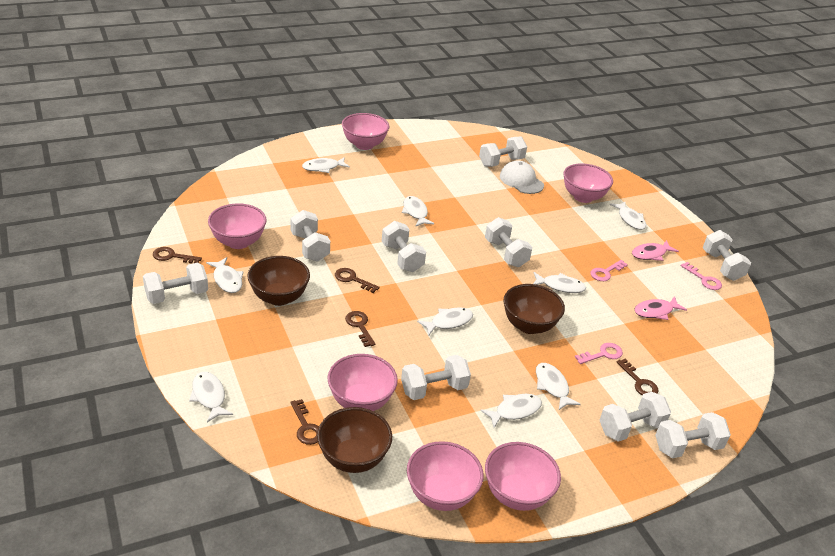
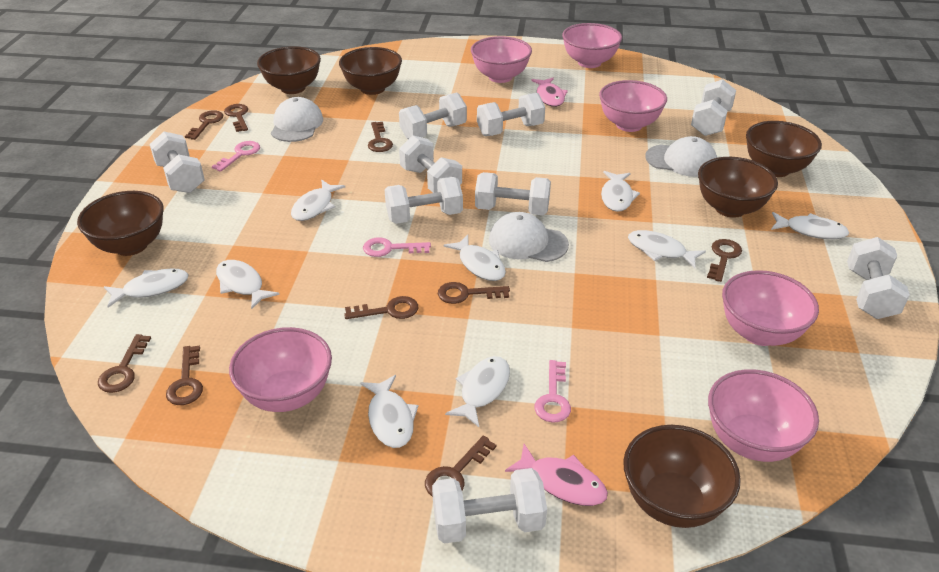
brown bowl: [247,256,310,306] [317,407,392,473] [503,284,565,334] = 3 -> [77,191,164,256] [257,46,321,94] [339,47,402,95] [623,425,741,528] [698,157,778,218] [746,121,822,177] = 6
brown key: [153,247,202,264] [290,399,319,445] [335,268,380,293] [345,311,375,347] [616,358,659,396] = 5 -> [98,334,151,393] [166,345,203,405] [185,110,223,140] [224,104,248,132] [344,296,418,319] [368,122,393,152] [425,436,496,497] [438,282,510,304] [707,239,742,282] = 9
white cap: [500,160,544,194] = 1 -> [271,97,323,142] [489,212,569,262] [645,136,717,177] = 3

